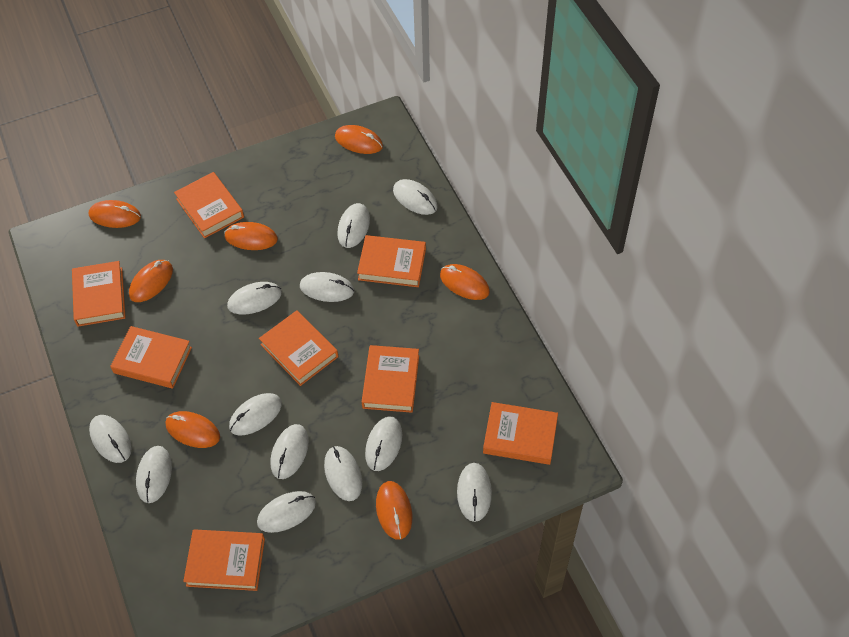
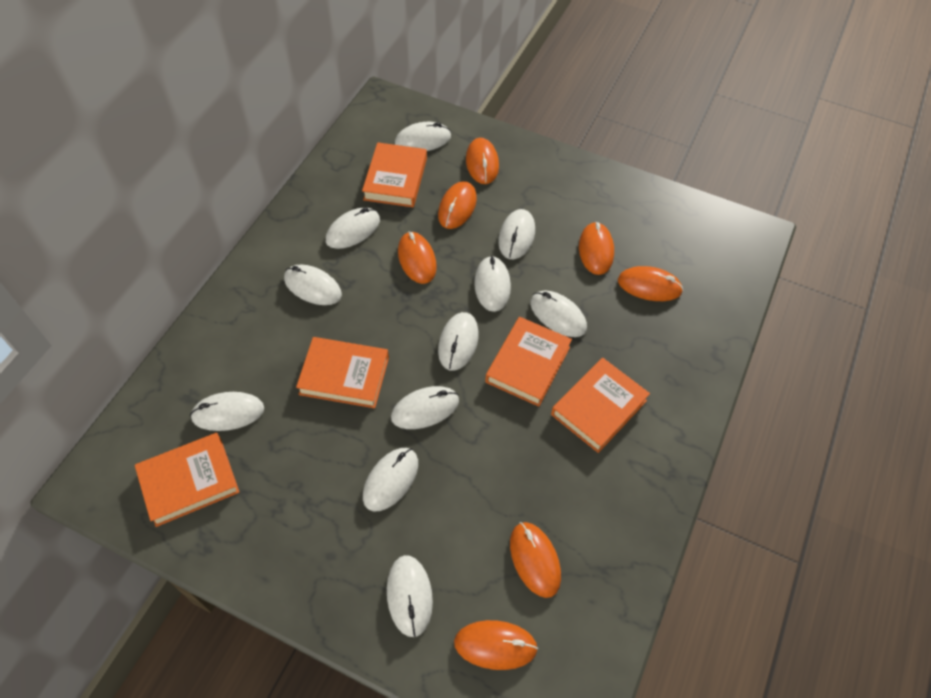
orange book: [72,261,126,327] [110,326,192,388] [174,172,244,238] [183,529,265,591] [259,310,338,386] [357,235,426,287] [362,345,419,413] [483,402,558,465] = 8 -> [135,433,239,527] [296,337,389,408] [362,142,427,207] [485,317,572,407] [551,358,650,453] = 5
white mouse: [89,415,132,463] [136,446,172,503] [227,282,282,314] [229,393,282,436] [257,491,316,533] [270,424,309,479] [300,272,354,302] [324,446,362,501] [337,203,370,248] [365,417,402,471] [393,179,438,215] [457,463,492,522] = 12 -> [190,392,264,431] [284,264,342,305] [326,207,380,249] [363,448,418,512] [387,555,433,637] [391,386,459,429] [395,122,451,151] [438,312,479,371] [474,256,511,312] [498,209,535,259] [530,290,587,337] = 11

